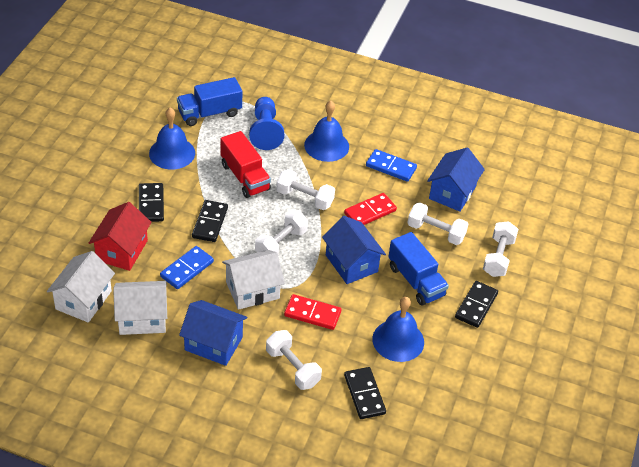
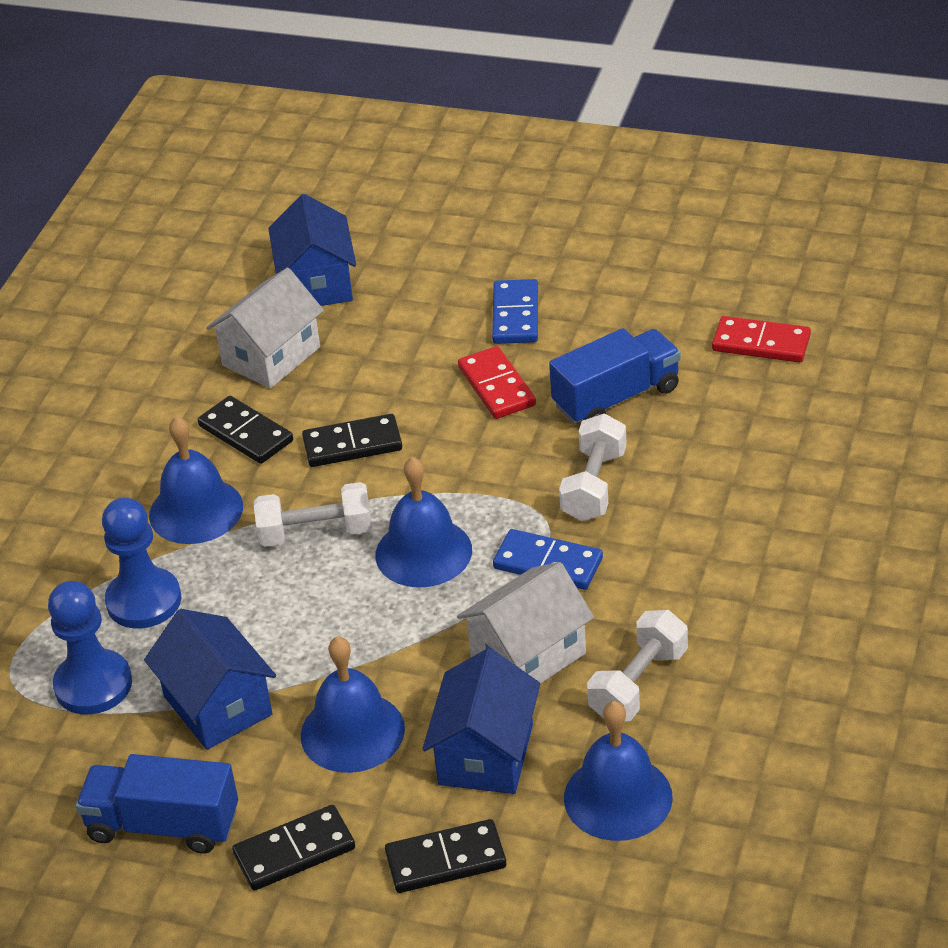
blue bell: [149,108,195,170] [304,101,349,162] [372,297,424,362] = 3 -> [149,416,243,544] [301,636,405,773] [376,457,472,587] [564,701,673,841] = 4
blue pawn: [249,97,284,150] = 1 -> [48,581,132,714] [102,497,181,629] = 2
red house: [89,202,152,271] = 1 -> none = 0
red truck: [220,131,271,198] = 1 -> none = 0
white dumbbell: [255,210,308,254] [266,330,322,390] [276,169,335,210] [408,202,468,245] [483,221,519,277] = 5 -> [254,482,372,547] [559,413,627,521] [587,610,688,722] = 3
white house: [47,251,115,322] [113,281,167,335] [222,250,285,310] = 3 -> [206,268,324,388] [457,562,594,684] = 2

